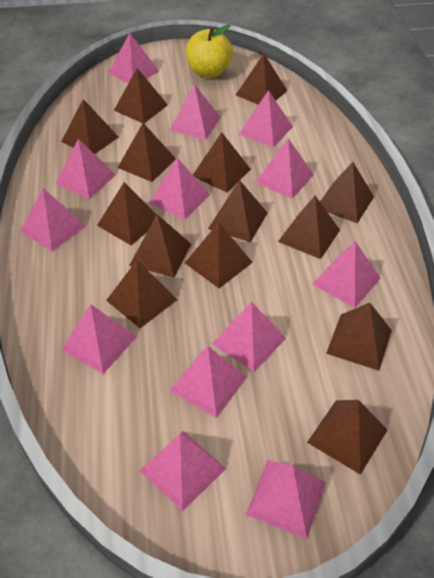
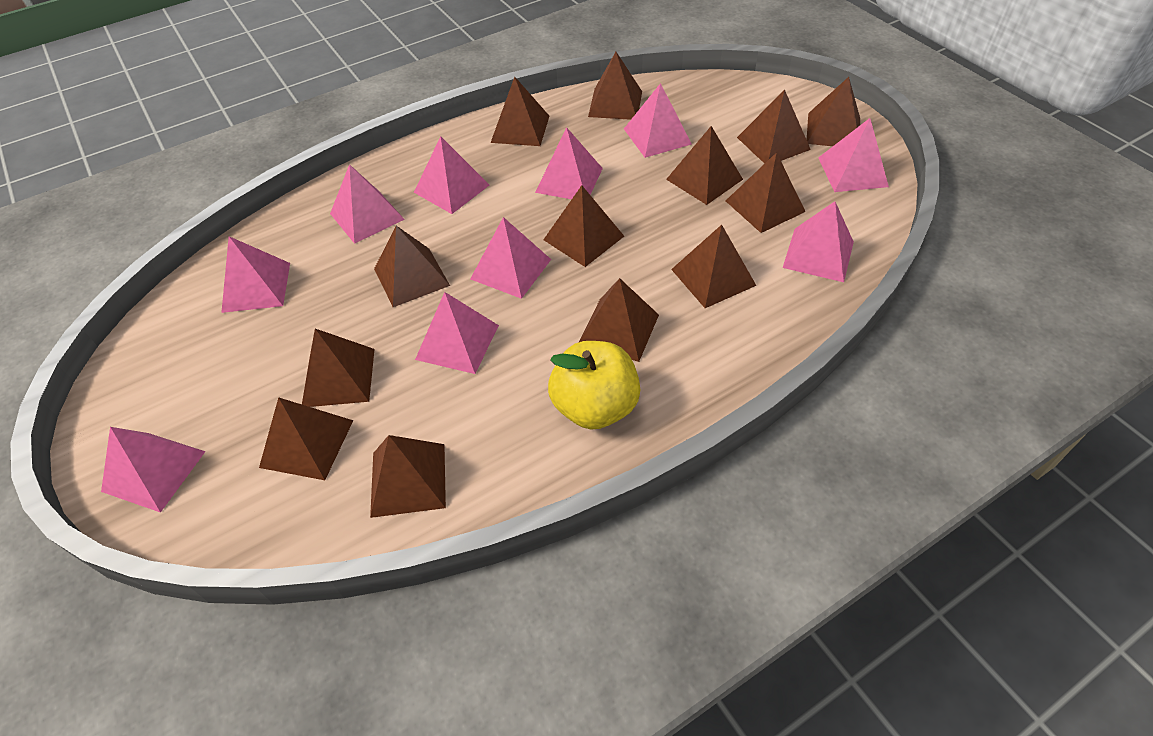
brown pyramid: [61,99,118,154] [97,182,157,245] [106,260,178,328] [114,68,168,123] [118,123,176,182] [129,214,191,277] [185,222,253,288] [193,132,251,192] [208,180,268,242] [236,54,288,105] [278,196,340,259] [307,400,388,475] [320,162,374,223] [326,303,392,371] = 14 -> [259,397,353,480] [302,329,375,407] [370,435,446,518] [374,226,450,307] [491,77,549,146] [543,185,624,267] [579,278,659,362] [588,52,642,120] [666,126,743,205] [671,225,756,308] [726,152,806,233] [737,90,811,164] [807,77,860,146] = 13
pink pyramid: [21,188,86,252] [55,139,116,199] [61,304,136,374] [108,33,159,84] [140,431,226,512] [149,158,210,220] [169,84,221,140] [170,346,247,418] [212,302,286,372] [239,90,293,148] [246,460,326,539] [255,138,313,199] [313,241,381,308] = 13 -> [101,427,206,513] [221,236,290,313] [330,164,405,244] [414,136,489,214] [415,292,499,374] [470,217,551,299] [535,127,603,199] [624,83,692,158] [783,201,854,282] [818,118,889,192] = 10

